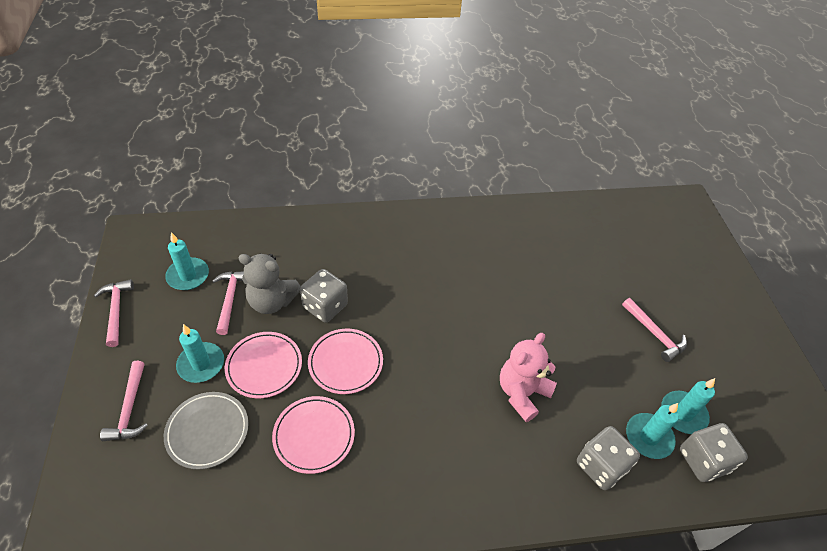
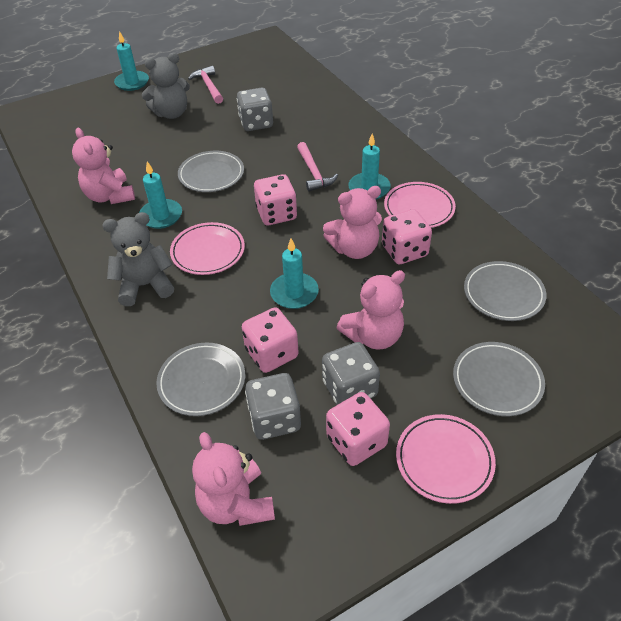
grey plate: [164,392,249,469] = 1 -> [156,343,245,416] [178,151,244,192] [453,342,545,416] [464,261,546,321] = 4
grey teddy bear: [238,253,301,314] = 1 -> [102,212,174,306] [142,52,190,119] = 2
pink dice: none = 0 -> [242,307,299,373] [254,174,297,225] [326,392,390,466] [382,209,432,264] = 4
pink hammer: [94,279,134,347] [100,361,148,441] [212,271,244,335] [622,298,687,362] = 4 -> [188,66,223,104] [297,142,338,191] = 2
pink teddy bear: [500,333,557,422] = 1 -> [72,128,135,204] [192,432,275,526] [323,186,382,259] [337,270,405,350] = 4

